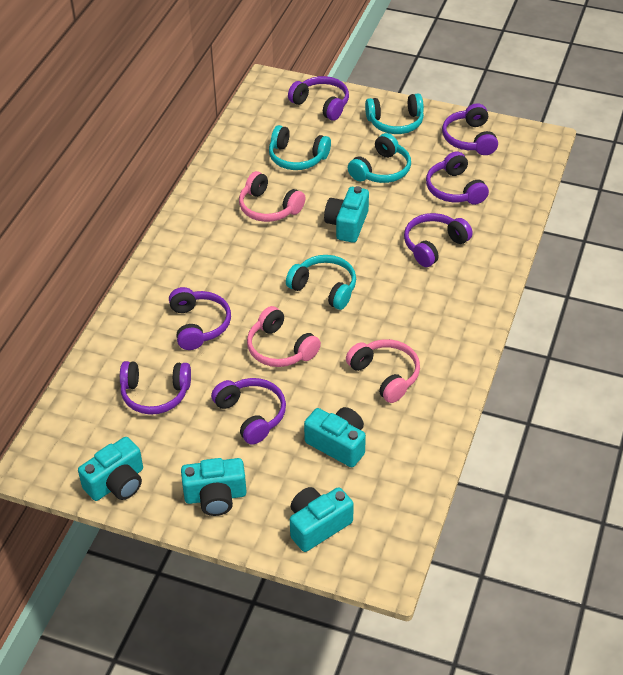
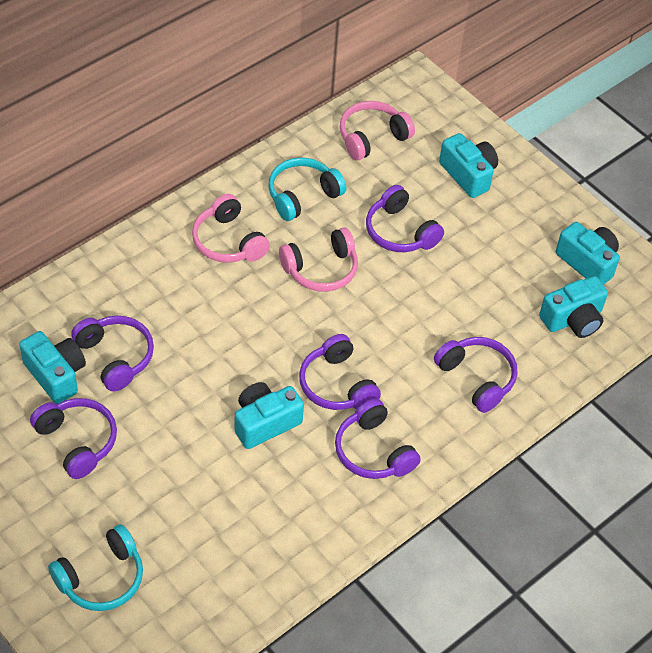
purple headphones: [120,361,191,415] [169,287,231,350] [211,378,286,445] [288,76,349,121] [404,213,473,267] [426,151,489,205] [442,103,498,155] = 7 -> [30,398,117,479] [71,316,154,391] [299,334,381,410] [335,399,421,479] [366,185,444,252] [434,337,518,413] = 6
turquoise headphones: [269,125,331,170] [286,255,356,310] [348,133,411,183] [365,93,424,134] = 4 -> [48,524,143,611] [268,157,346,221] = 2

